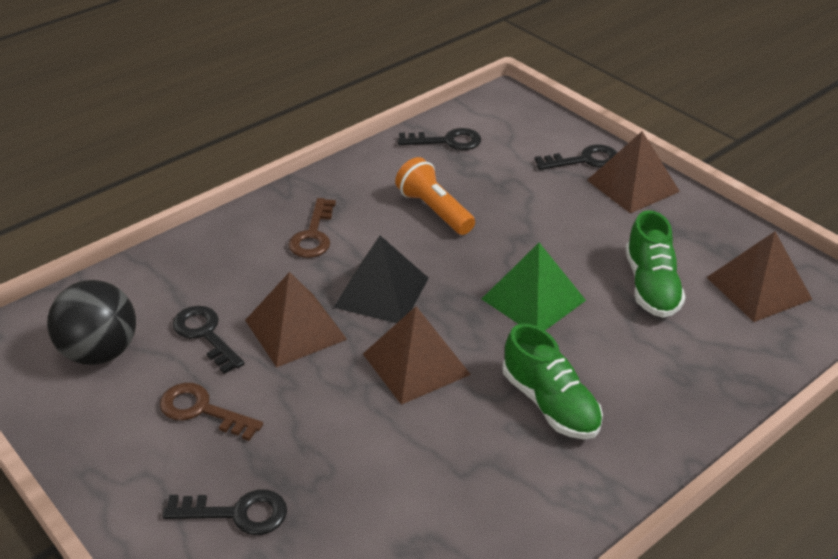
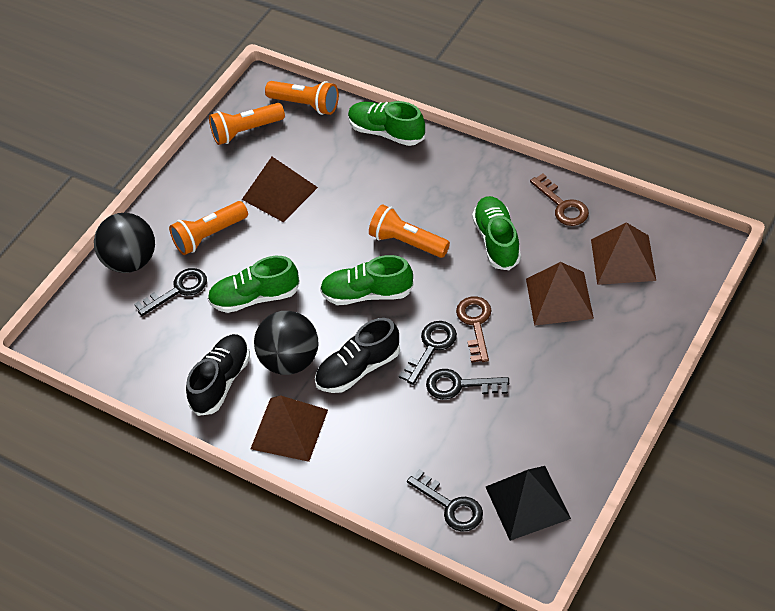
black ball: [47,280,136,365] = 1 -> [94,213,155,273] [254,311,319,375] = 2
black shoe: none = 0 -> [186,334,250,416] [315,318,400,393] = 2
green pyramid: [482,243,586,330] = 1 -> none = 0
green shoe: [503,324,603,440] [625,210,686,318] = 2 -> [207,256,300,313] [320,255,414,305] [348,101,425,146] [472,196,521,270] = 4
orange flashlight: [395,157,475,235] = 1 -> [169,201,248,255] [209,103,285,145] [265,81,339,115] [369,204,450,258] = 4

